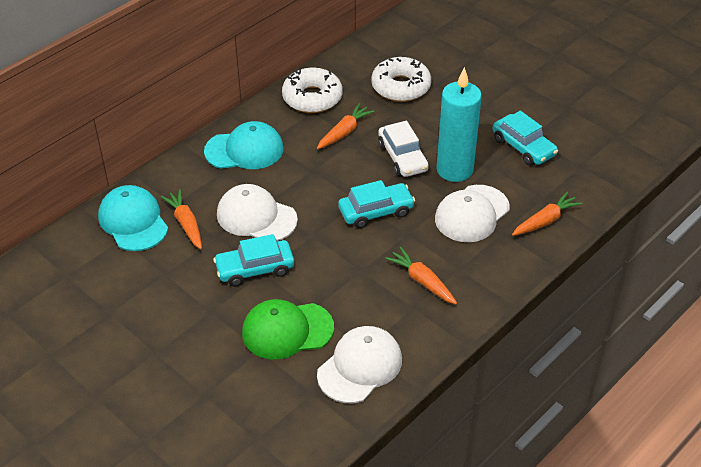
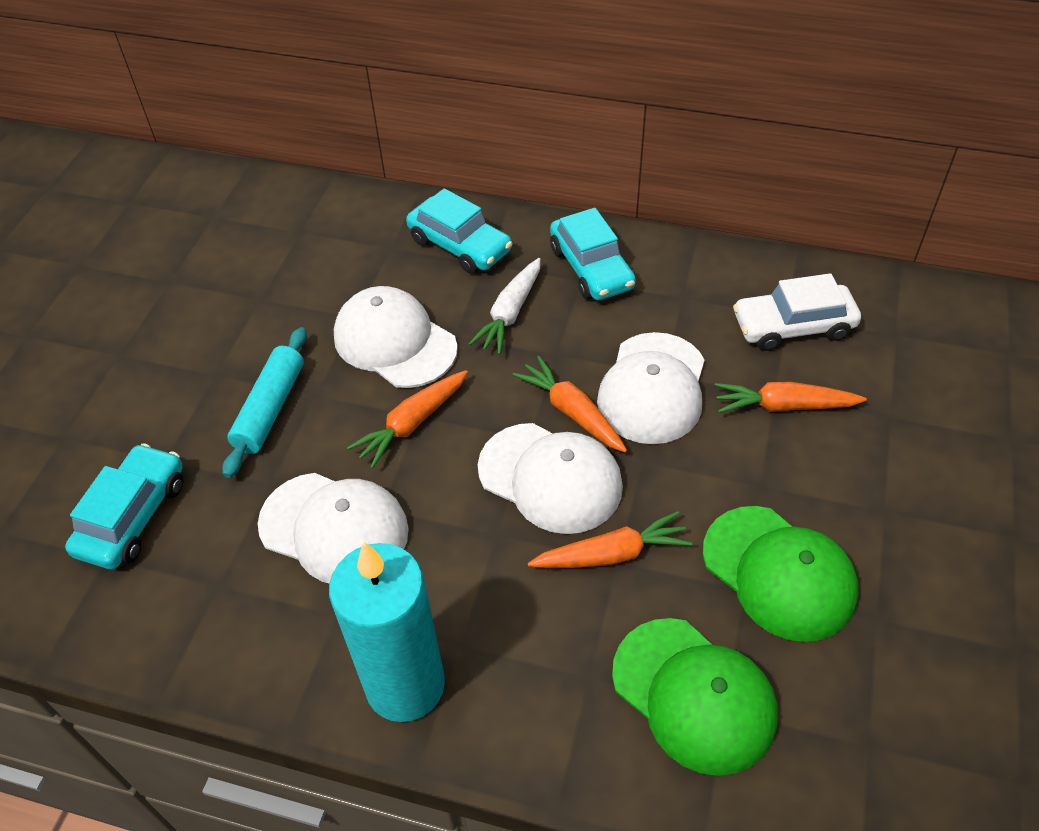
green cap: [242,299,334,359] = 1 -> [612,618,778,776] [703,506,858,642] = 2
turquoise cap: [98,185,168,251] [204,121,284,169] = 2 -> none = 0
turquoise rolling pin: none = 0 -> [222,327,307,478] = 1
white cap: [217,184,298,241] [317,326,402,403] [435,185,510,242] = 3 -> [258,473,409,584] [334,286,458,388] [478,423,623,534] [597,332,705,444] = 4
white carrot: none = 0 -> [468,258,541,355] = 1
white donut: [282,68,342,113] [371,57,431,102] = 2 -> none = 0

